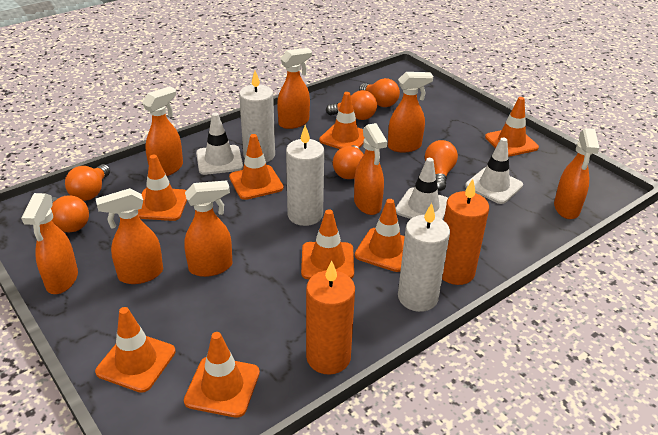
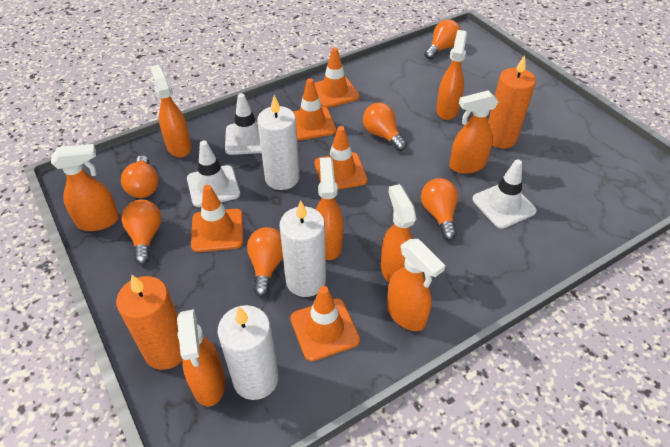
orange traffic cone: [95,307,176,393] [138,155,187,221] [184,332,260,418] [229,134,283,200] [301,209,354,279] [319,92,365,149] [355,199,405,272] [485,97,539,157] = 8 -> [191,185,243,252] [290,286,360,361] [293,78,336,140] [314,47,360,108] [315,126,368,190] = 5

